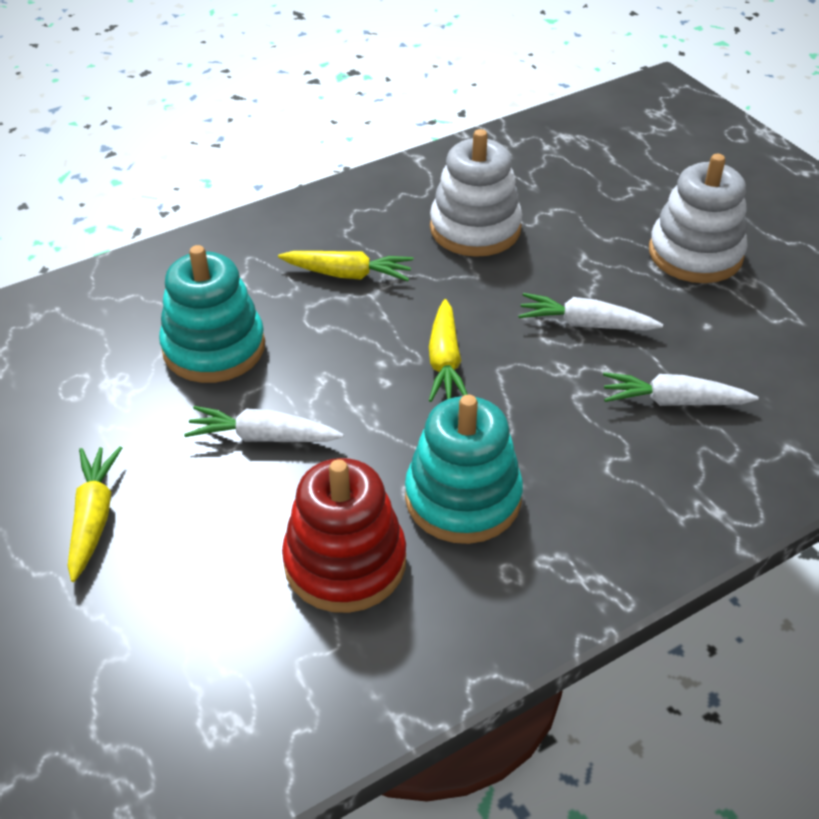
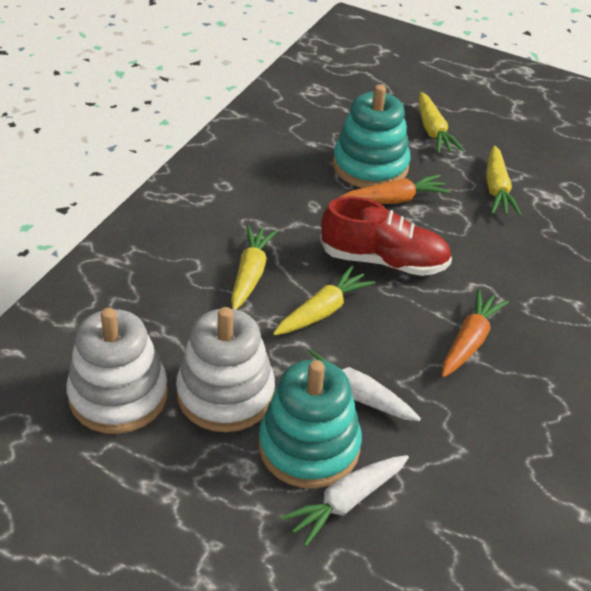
orange carrot: none = 0 -> [339,174,451,204] [442,289,509,377] = 2
red shoe: none = 0 -> [320,196,452,276] = 1
red stacking toy: [282,458,406,613] = 1 -> none = 0
white carrot: [184,406,344,442] [518,293,663,331] [603,372,759,406] = 3 -> [280,455,409,546] [299,349,421,421] = 2
yellow carrot: [67,446,122,582] [278,251,413,281] [429,299,468,402] = 3 -> [231,225,277,310] [273,266,375,335] [419,92,464,154] [486,146,521,216] = 4

